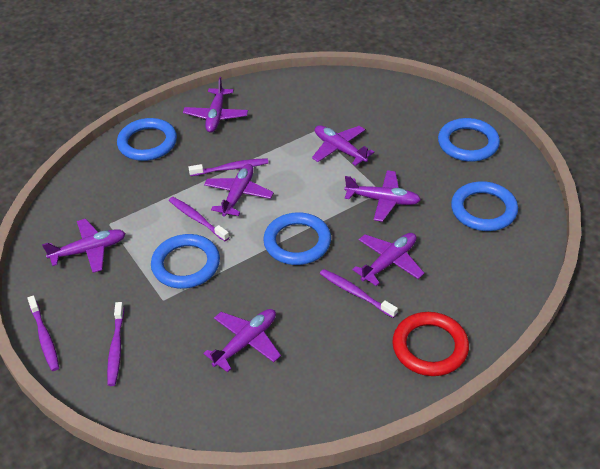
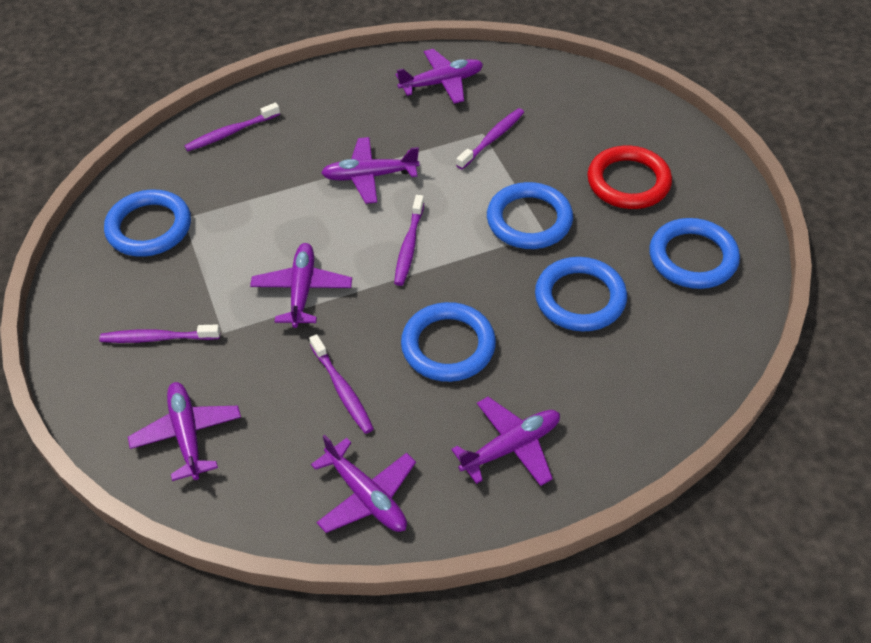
purple plane: [42,219,126,273] [183,77,248,133] [203,309,281,373] [204,164,274,217] [312,125,375,166] [345,170,421,222] [352,233,424,286] = 7 -> [128,382,241,481] [250,243,352,328] [311,435,416,533] [321,137,420,204] [396,49,483,104] [451,397,560,486] = 6

